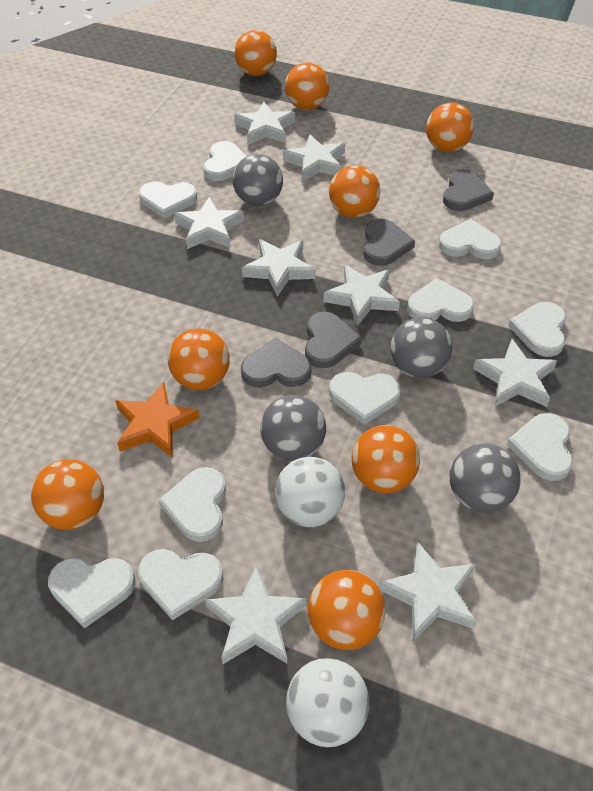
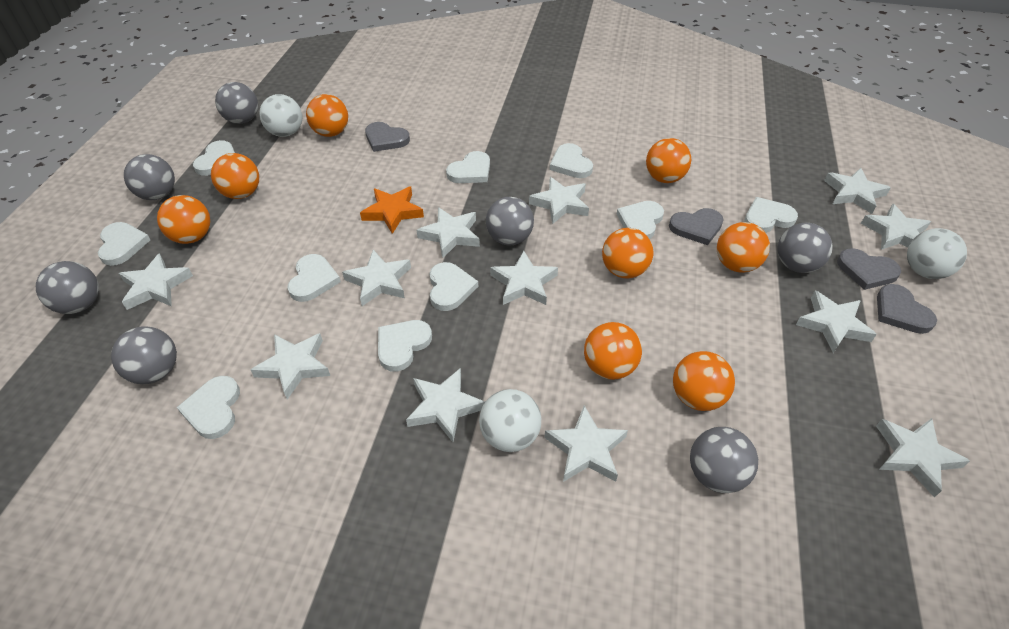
grey ball: [233,154,283,206] [260,395,326,461] [391,317,452,378] [450,443,521,513] = 4 -> [36,261,99,314] [111,326,177,384] [124,154,175,200] [215,82,258,124] [486,197,534,245] [690,427,758,493] [777,223,833,273] = 7
white ball: [275,457,345,527] [286,658,370,747] = 2 -> [259,94,302,137] [479,389,541,452] [907,228,967,279] = 3
white star: [174,197,244,249] [205,566,306,664] [234,102,295,144] [242,239,316,297] [283,134,345,182] [324,264,400,326] [379,542,477,641] [473,339,557,407] = 8 -> [119,253,193,310] [251,333,330,400] [342,250,411,306] [406,368,485,442] [417,207,480,258] [490,251,558,305] [529,177,589,224] [544,406,628,482] [796,290,877,353] [824,168,891,214] [861,204,931,250] [876,418,970,497] = 12

